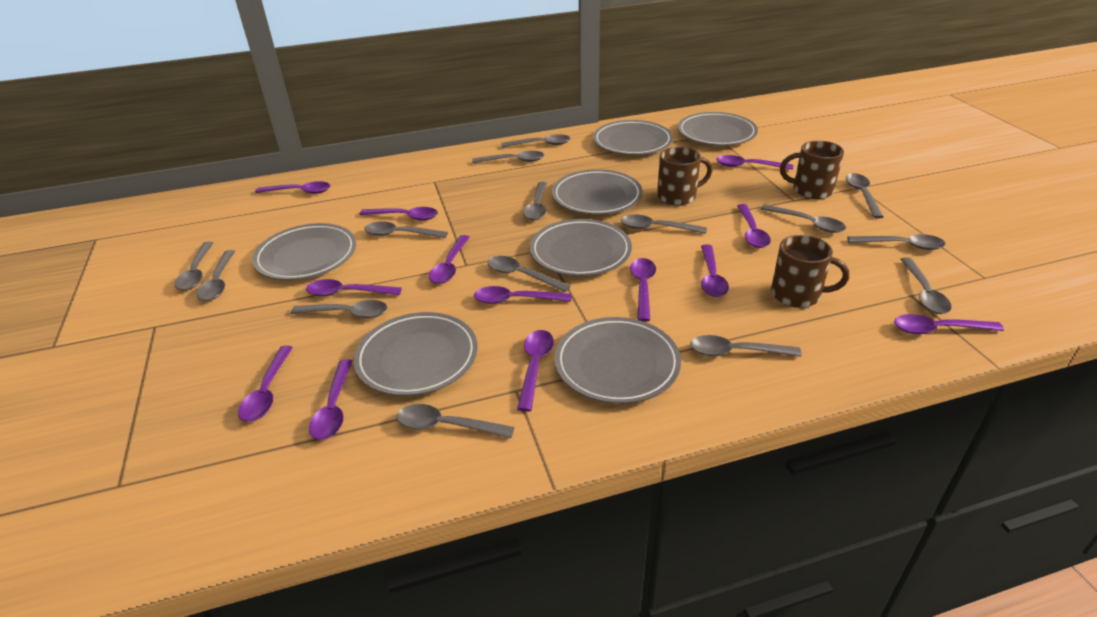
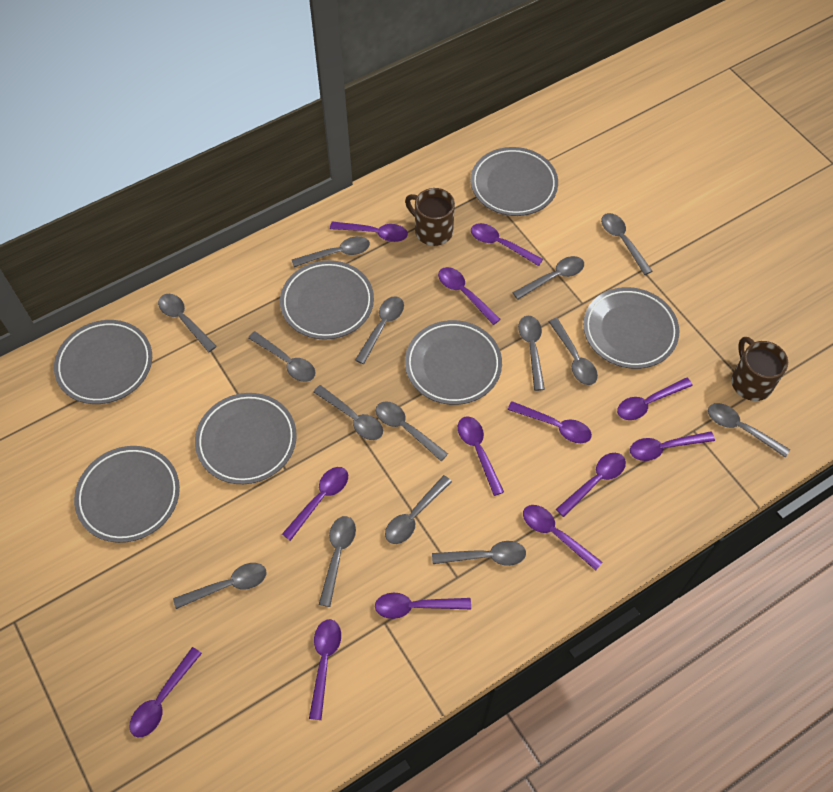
brown mug: [657,147,713,205] [771,235,849,308] [780,141,844,199] = 3 -> [405,188,455,246] [731,337,788,401] = 2

